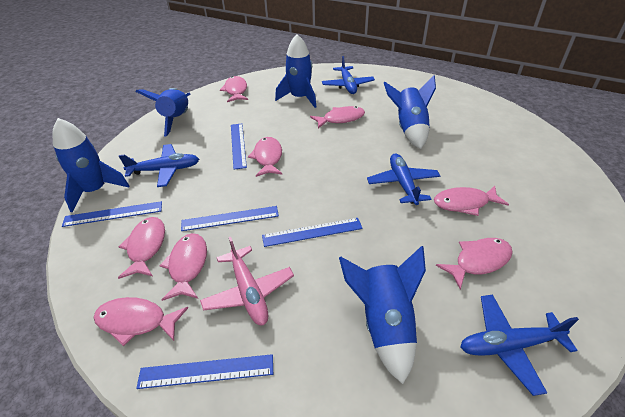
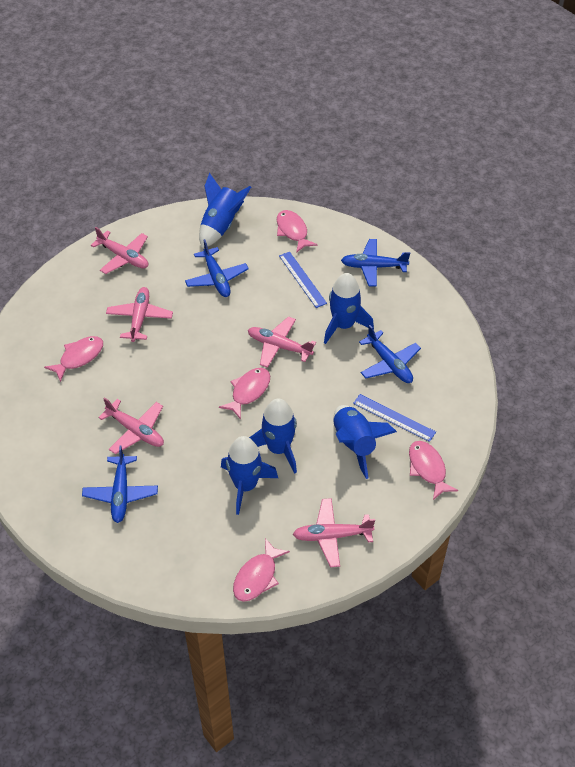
blue ruler: [62,201,162,227] [136,354,273,389] [181,206,279,231] [231,123,247,170] [262,218,363,247] = 5 -> [279,252,327,308] [353,394,436,442] = 2
pink fish: [93,297,188,346] [118,217,165,279] [159,233,207,301] [220,76,248,102] [248,137,282,177] [310,106,365,128] [434,186,509,216] [436,238,513,289] = 8 -> [44,336,103,382] [219,368,270,419] [233,538,290,602] [277,210,318,253] [409,441,458,500] = 5
pink plane: [200,237,294,325] = 1 -> [91,227,148,274] [98,397,164,454] [106,287,173,342] [248,316,316,368] [293,498,375,567] = 5

